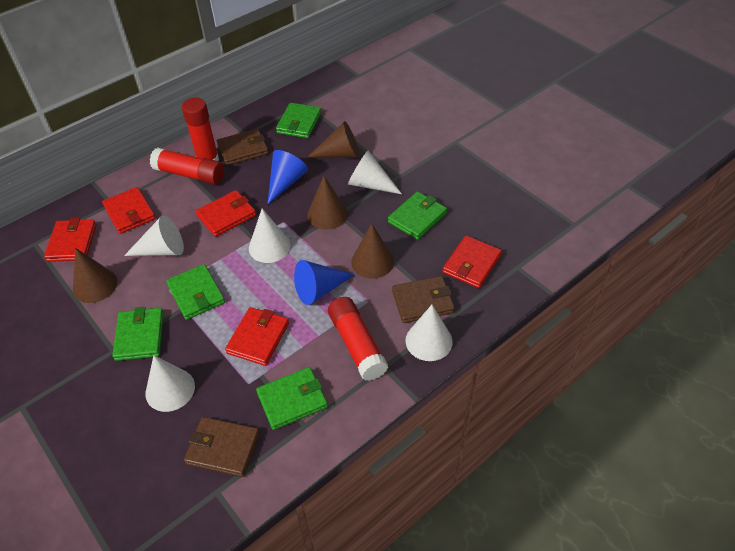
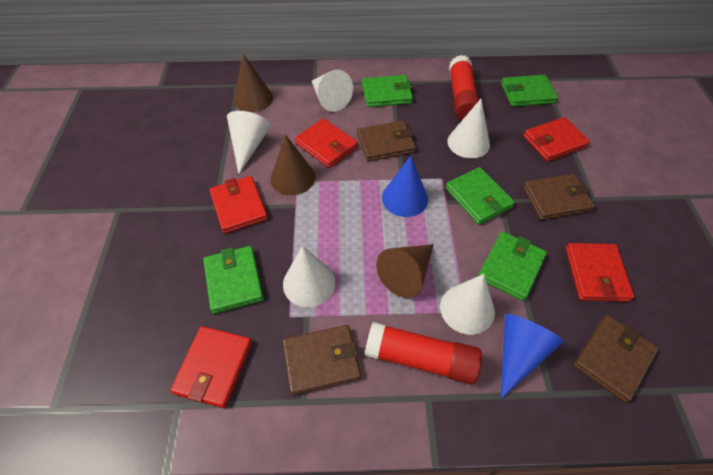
brown cone: [73,248,117,303] [307,176,348,230] [308,121,359,157] [351,223,394,279] = 4 -> [234,54,273,112] [270,134,315,195] [376,244,434,298] = 3
brown wallet: [184,417,260,477] [217,129,268,166] [392,276,455,323] = 3 -> [283,325,361,395] [357,120,416,162] [523,174,595,220] [573,315,659,403] = 4
red glue stick: [150,148,224,185] [182,98,219,161] [328,297,388,381] = 3 -> [365,322,482,385] [449,55,479,120] = 2

